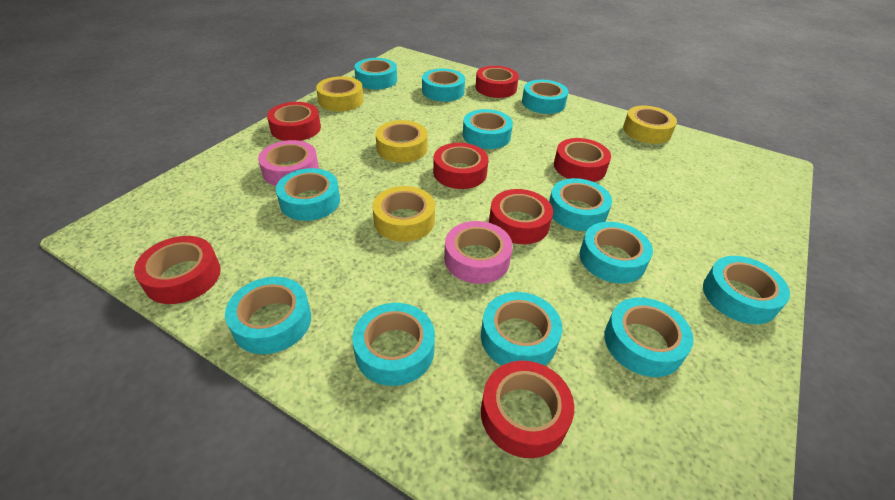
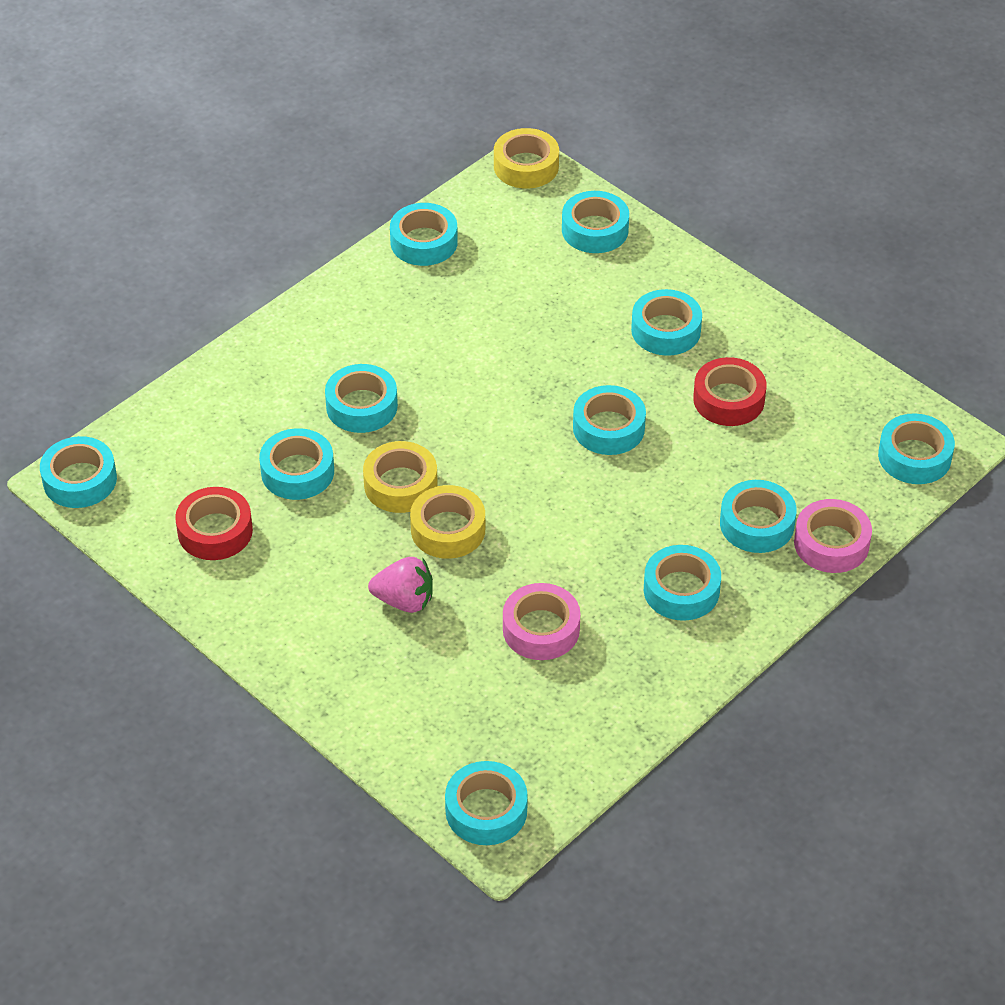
pink strawberry: none = 0 -> [368,557,433,613] = 1
red tape: [134,236,221,304] [267,102,321,141] [433,143,489,189] [475,66,519,98] [481,361,574,458] [489,189,553,244] [554,138,611,182] = 7 -> [175,487,253,560] [693,357,766,426] = 2
turquoise tape: [225,277,311,354] [276,168,340,221] [352,303,435,386] [354,58,397,89] [422,69,465,102] [463,109,513,149] [481,292,562,366] [522,80,569,114] [549,178,612,231] [579,222,653,283] [604,297,694,377] [703,256,790,324] = 12 -> [40,436,117,508] [259,428,334,500] [325,364,398,433] [390,203,458,266] [445,761,528,845] [562,191,629,253] [573,385,646,455] [631,289,702,356] [644,545,721,621] [720,480,797,553] [878,413,955,484] = 11
yellow tape: [316,76,364,112] [372,186,435,242] [376,120,428,163] [623,106,677,144] = 4 -> [363,441,438,513] [410,485,485,559] [494,128,559,189] = 3

